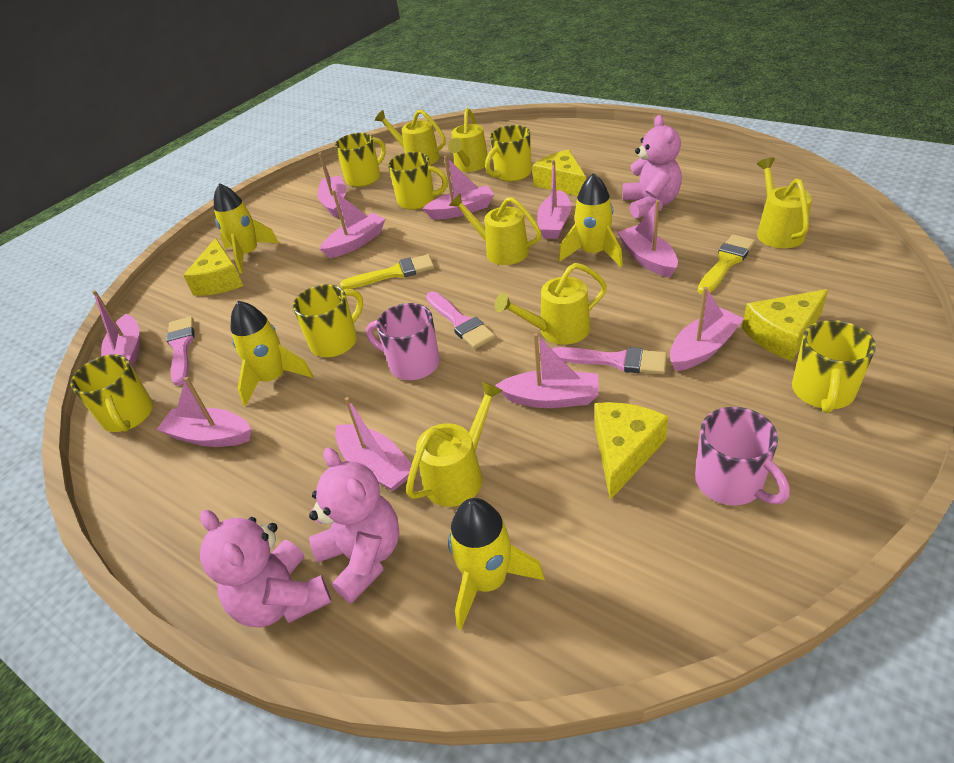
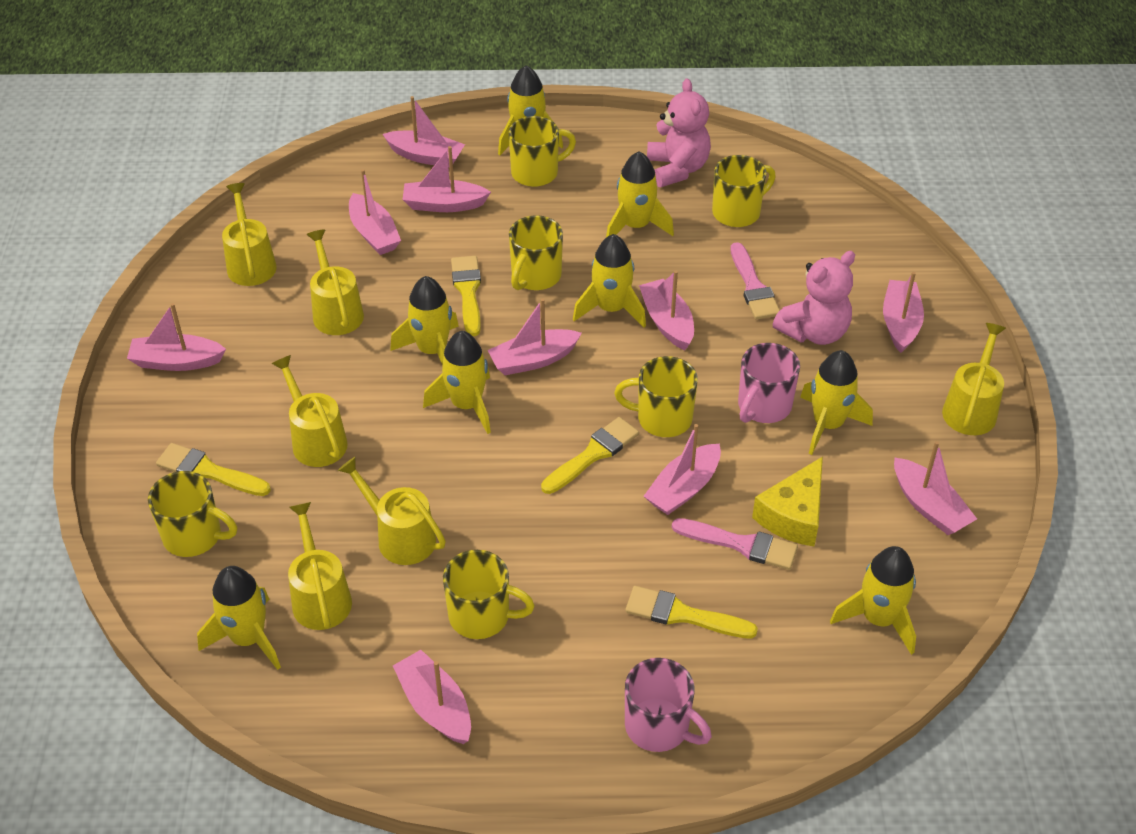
pink brush: [166,316,194,386] [426,291,496,349] [552,347,667,374] = 3 -> [672,518,798,570] [730,242,780,320] = 2
pink teddy bear: [200,510,332,627] [309,447,400,603] [623,115,682,219] = 3 -> [647,79,711,187] [772,251,855,345] = 2
yellow brush: [340,254,434,290] [698,234,756,294] = 2 -> [156,443,271,496] [451,256,481,336] [541,417,639,494] [625,586,758,639] = 4
yellow cheese: [183,238,243,296] [532,150,586,196] [595,402,668,500] [742,289,828,361] = 4 -> [752,457,823,546] = 1
yellow rocket: [214,183,280,274] [230,301,313,406] [448,498,545,630] [558,173,623,267] = 4 -> [197,566,281,670] [390,276,459,365] [423,331,491,434] [498,65,563,155] [573,234,646,328] [606,151,674,237] [800,350,873,455] [830,546,916,655] = 8

